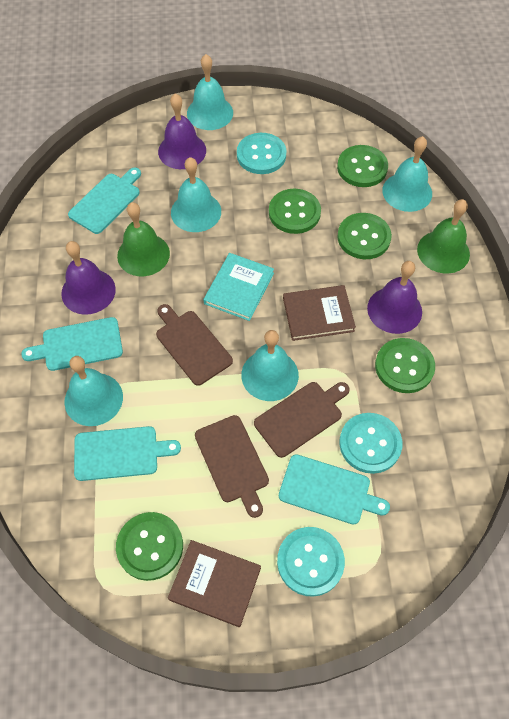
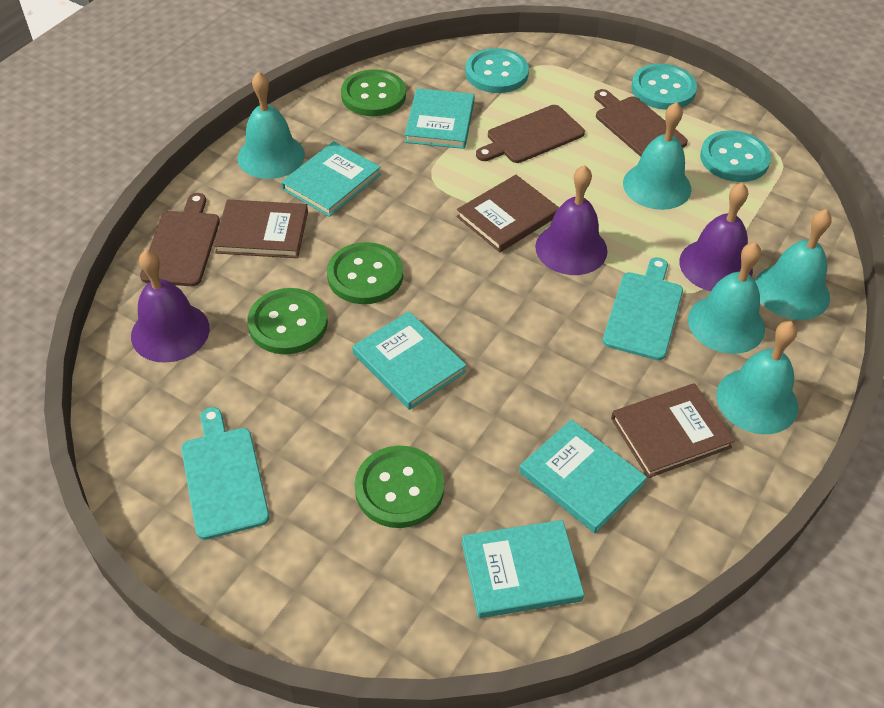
brown book: [168,540,261,627] [283,285,356,341] = 2 -> [214,199,308,258] [457,175,559,252] [611,383,735,478] = 3
green bell: [117,202,170,276] [417,199,470,274] = 2 -> none = 0
green button: [116,512,183,581] [269,189,321,234] [337,145,388,187] [337,213,392,259] [375,338,435,393] = 5 -> [247,288,328,354] [327,242,403,304] [341,69,406,116] [355,446,444,528] = 4
turquoise book: [203,253,274,321] = 1 -> [281,141,381,217] [352,311,467,410] [405,88,474,149] [462,520,584,618] [519,419,647,533] = 5
turquoise cutting board: [21,317,123,371] [68,168,141,234] [74,426,181,481] [279,454,390,525] = 4 -> [181,407,270,540] [603,257,683,360] = 2

